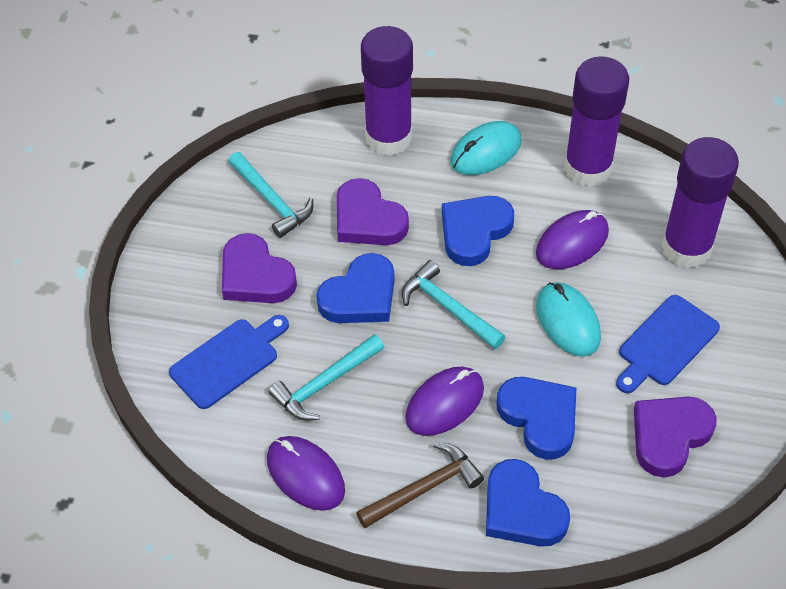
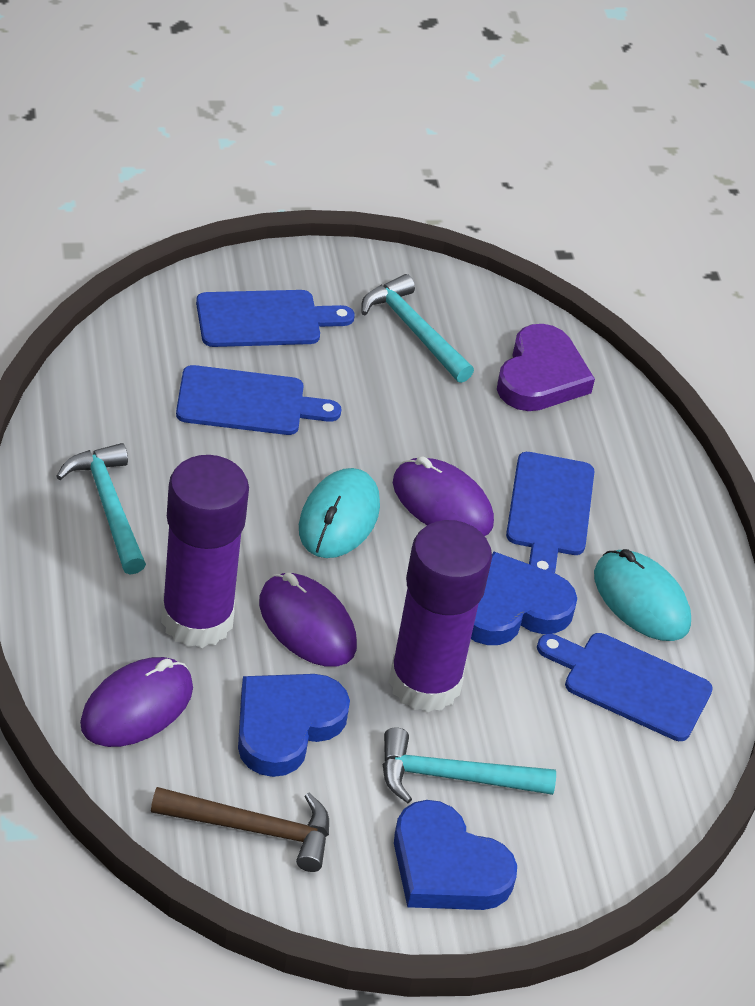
blue cutting board: [169,315,289,409] [616,295,720,393] = 2 -> [176,365,341,435] [196,290,355,347] [506,452,595,573] [537,633,713,741] = 4
blue heart: [316,253,394,323] [442,196,514,266] [486,459,570,547] [497,377,576,460] = 4 -> [238,674,350,777] [394,800,517,910] [471,552,577,645] = 3
purple glue stick: [361,26,413,156] [564,57,629,187] [661,137,739,268] = 3 -> [161,455,249,648] [389,520,492,712] = 2
purple heart: [222,233,297,303] [337,178,409,245] [634,397,716,478] = 3 -> [497,324,595,411] = 1

